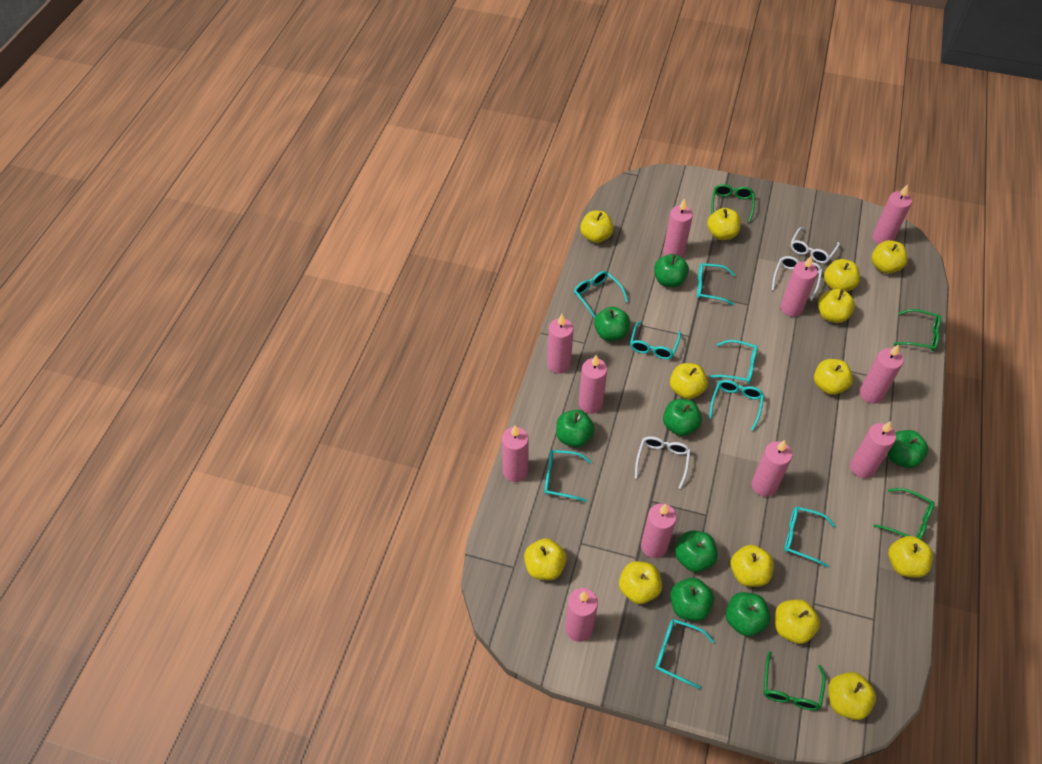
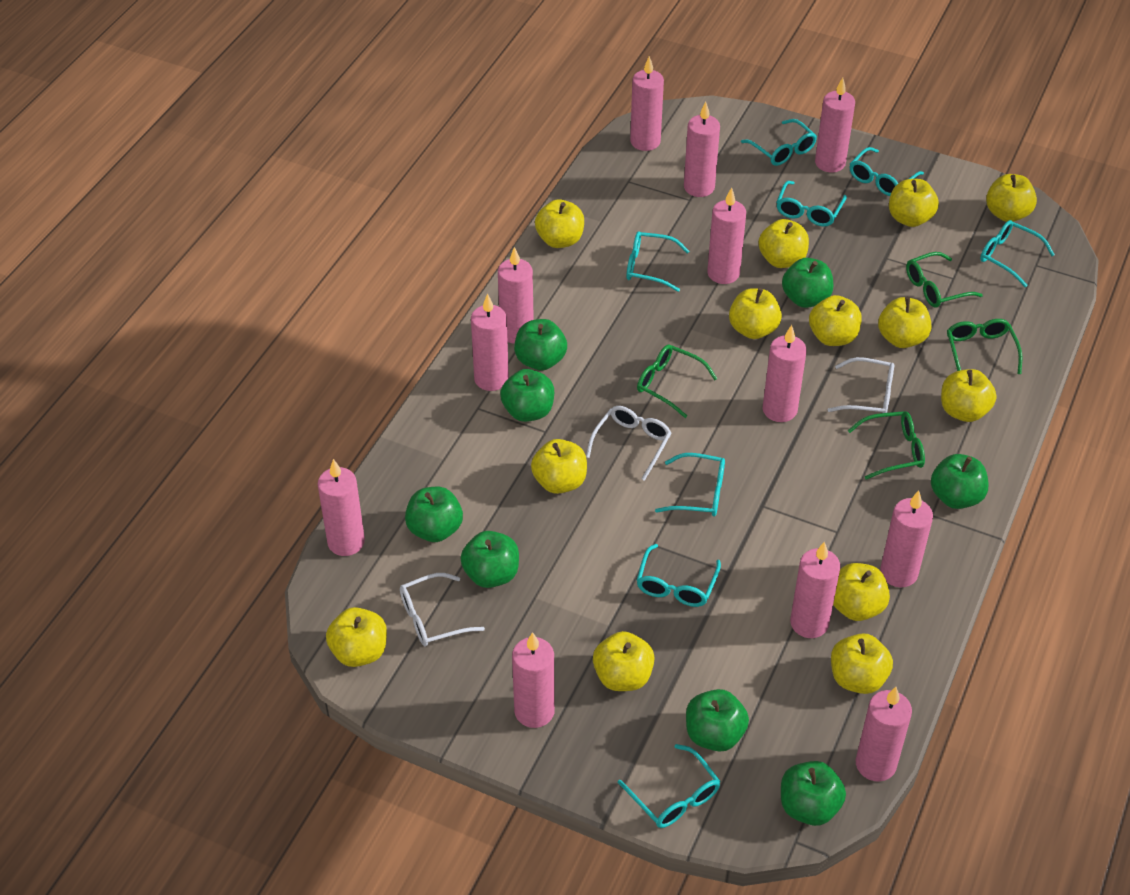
pink candle: [502,425,529,482] [547,314,573,374] [565,588,598,642] [579,355,607,414] [641,503,677,558] [663,198,693,258] [752,440,793,497] [780,256,818,317] [850,421,896,478] [859,344,904,404] [872,184,912,245] = 11 -> [318,459,365,556] [471,294,509,391] [498,247,534,344] [512,632,555,728] [630,56,664,151] [684,102,720,197] [707,188,746,284] [763,325,807,422] [790,541,840,638] [815,78,855,172] [856,687,912,782] [880,491,933,587] = 12

